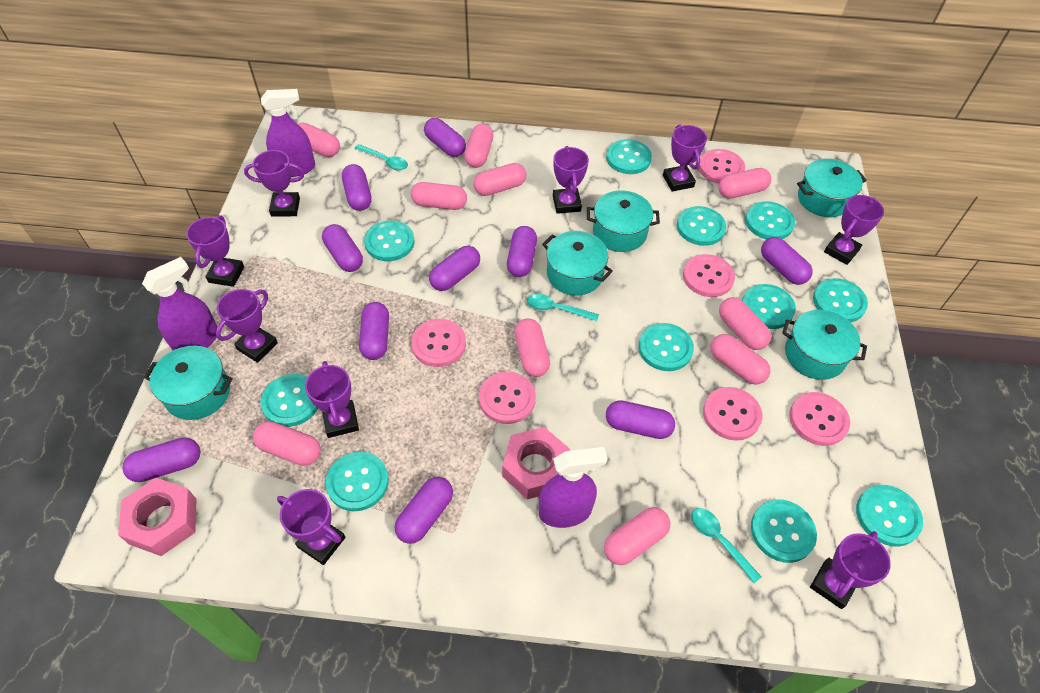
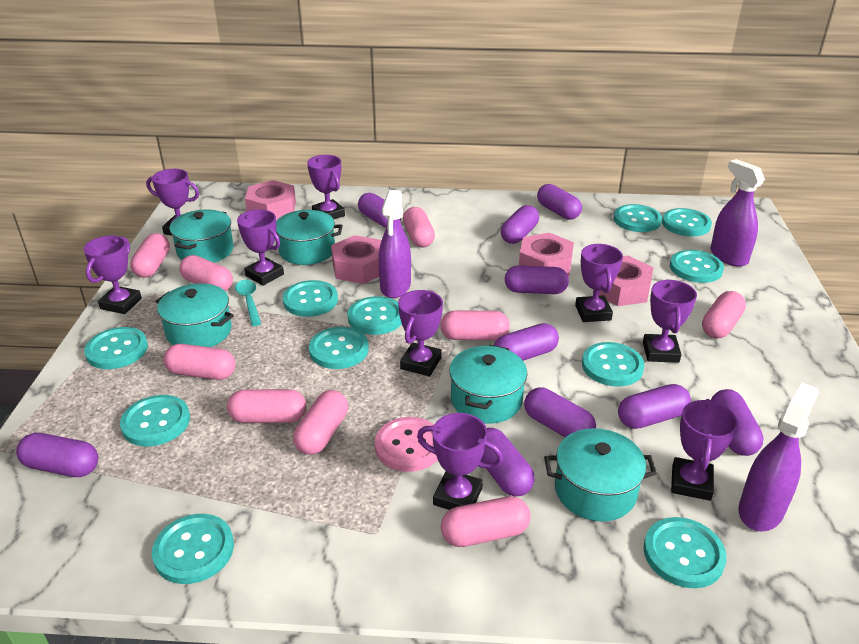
pink button: [411,319,466,367] [479,371,536,424] [683,254,735,297] [699,149,745,184] [703,387,763,441] [789,392,850,446] = 6 -> [375,417,438,472] = 1
pink capsule: [253,421,321,466] [298,123,340,157] [411,182,467,210] [464,124,493,168] [473,163,526,196] [515,318,550,377] [604,507,670,565] [710,334,771,385] [718,168,771,199] [719,297,771,350] = 10 -> [130,233,170,278] [163,344,235,380] [179,255,233,291] [227,389,306,423] [293,390,348,455] [403,207,435,247] [440,311,510,340] [441,496,531,547] [702,291,746,338] = 9
pink nut: [118,478,197,556] [502,427,570,499] = 2 -> [245,180,296,220] [331,235,382,284] [519,232,574,276] [599,256,654,306] = 4
turquoise spoon: [355,144,408,171] [527,294,599,321] [691,508,762,583] = 3 -> [235,280,261,326] = 1

